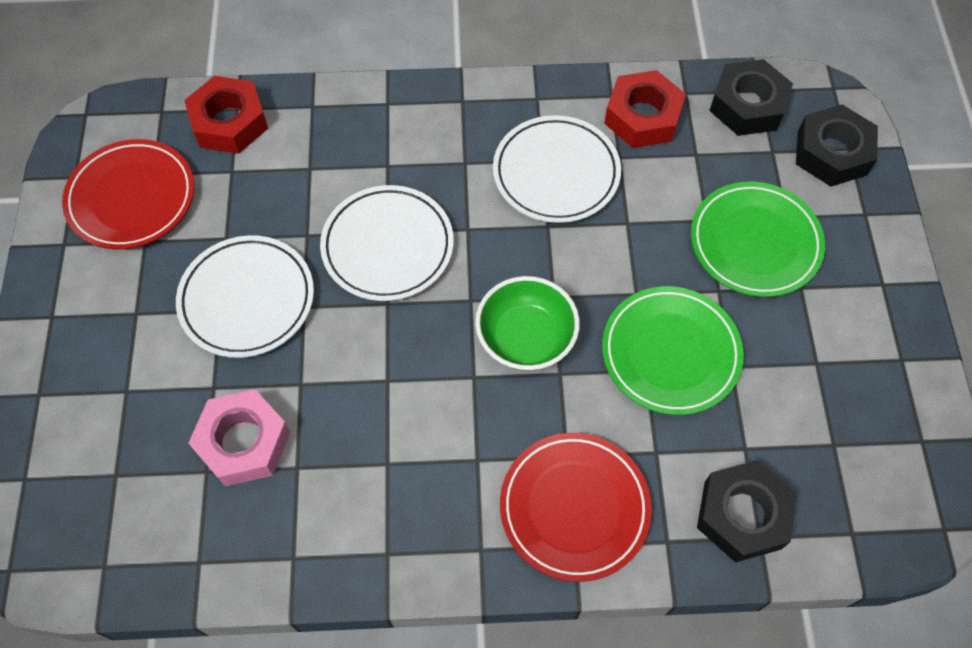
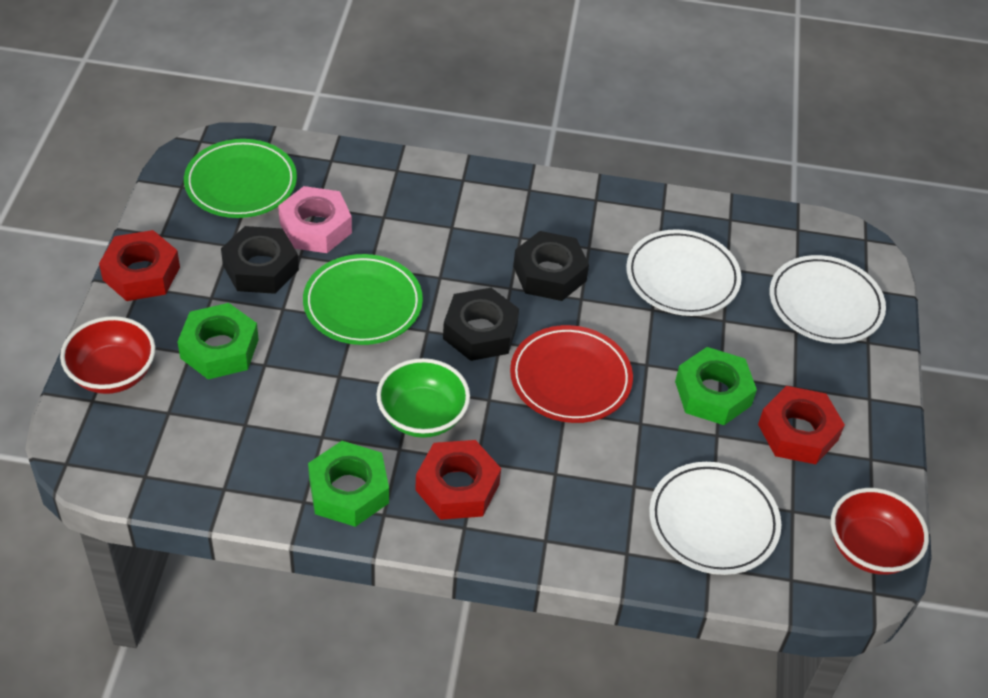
green nut: none = 0 -> [178,303,259,379] [308,441,389,527] [675,347,757,425] = 3
red bowl: none = 0 -> [60,316,155,394] [831,488,929,575] = 2
red nut: [184,76,268,154] [604,70,686,148] = 2 -> [99,230,180,301] [415,440,501,520] [758,386,845,464] = 3
red plate: [62,139,194,249] [500,433,652,582] = 2 -> [510,325,633,423] = 1

